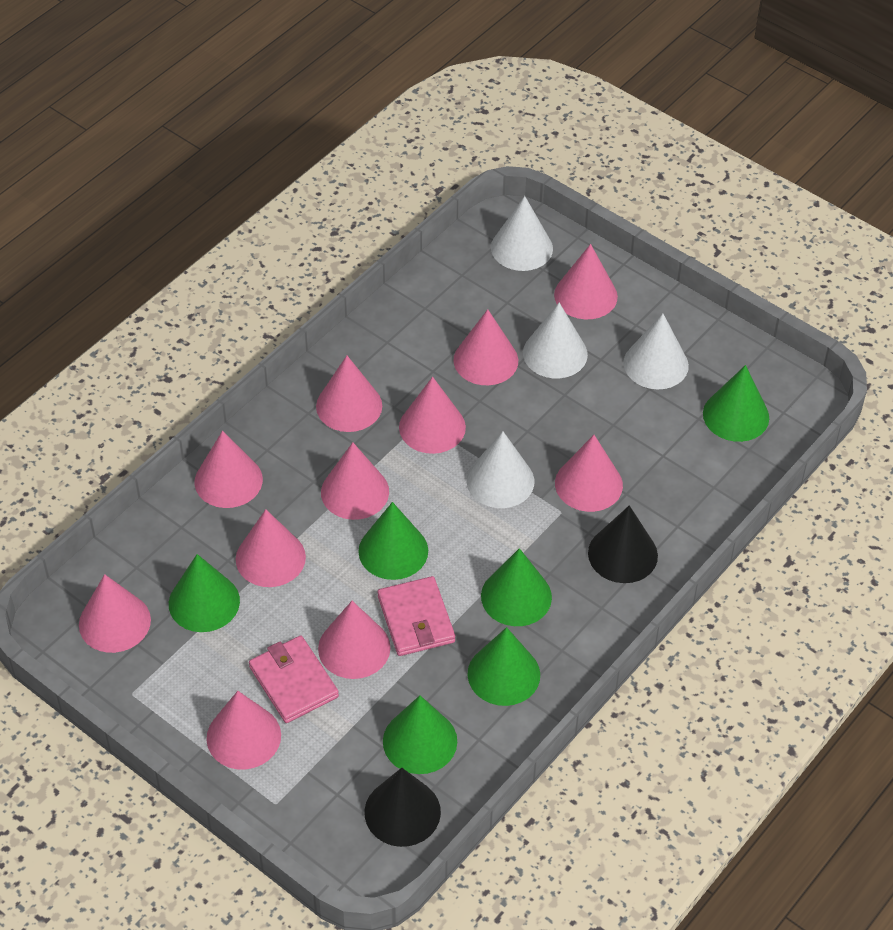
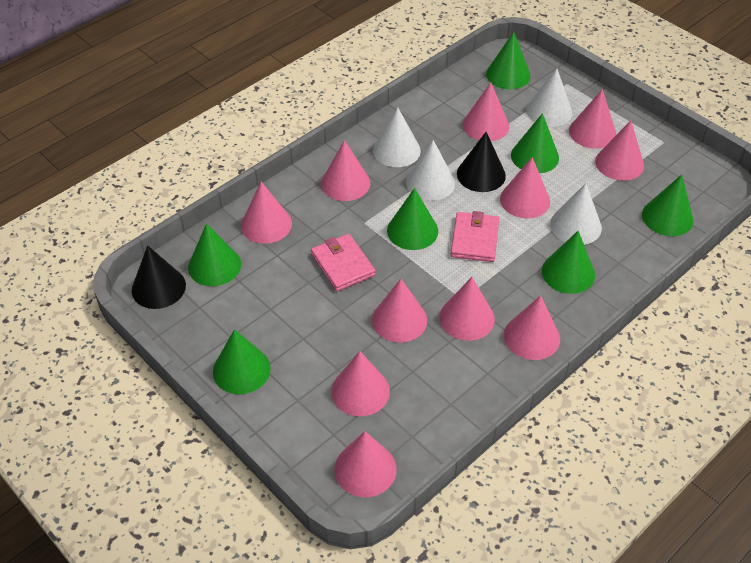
green cone: [169,554,240,632] [358,502,428,580] [383,695,457,774] [467,627,540,706] [481,548,552,626] [703,365,769,442] = 6 -> [188,223,241,286] [213,329,271,394] [387,188,438,250] [486,32,530,89] [511,113,559,173] [542,231,595,294] [642,175,694,236] = 7

